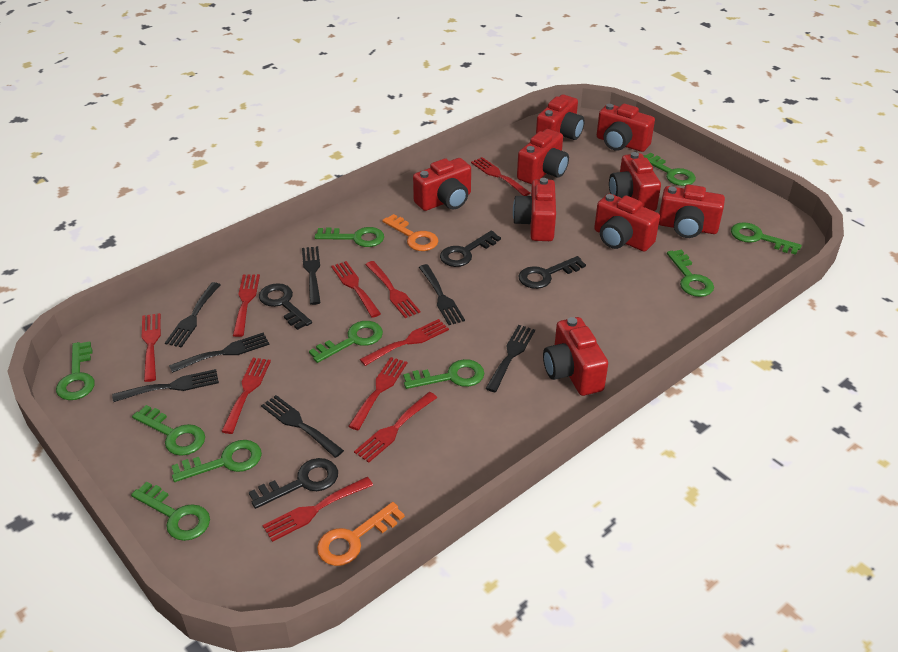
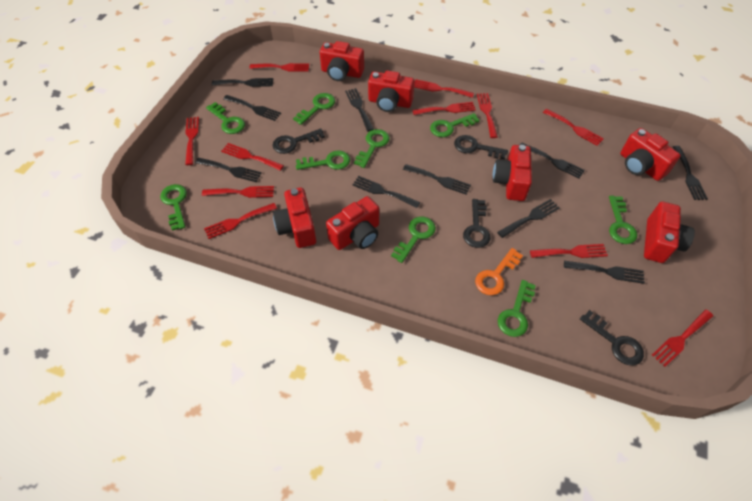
black fork: [112,369,219,402] [165,282,221,348] [169,333,270,373] [261,395,344,458] [302,246,321,305] [419,264,465,325] [485,325,535,392] = 7 -> [195,158,262,182] [212,78,273,87] [223,95,281,121] [345,88,374,132] [352,176,420,208] [403,164,471,195] [497,199,560,238] [520,142,585,178] [564,261,645,284] [673,146,708,200] = 10
green key: [56,342,95,400] [131,482,210,541] [132,405,205,456] [172,440,262,482] [309,321,383,363] [315,227,384,247] [403,359,484,389] [643,153,696,186] [667,250,714,297] [731,222,802,255] = 10 -> [160,184,187,231] [206,102,245,134] [293,93,335,125] [296,150,350,170] [354,129,389,168] [391,217,436,263] [430,113,480,137] [498,280,536,337] [609,196,637,244] = 9
orange key: [317,502,405,566] [382,214,438,251] = 2 -> [475,248,523,295] = 1
red camera: [413,158,471,211] [513,178,556,241] [517,129,569,185] [536,95,585,140] [543,317,608,396] [594,194,660,252] [597,104,655,152] [609,152,661,211] [659,184,725,238] = 9 -> [273,188,316,248] [320,41,364,81] [326,196,379,250] [368,71,415,112] [493,145,532,201] [620,128,681,181] [644,202,695,263] = 7
red fork: [142,313,161,382] [221,358,271,434] [233,274,260,337] [263,477,373,542] [331,261,381,318] [348,357,407,430] [354,392,437,463] [360,319,449,366] [365,261,420,318] [471,157,530,196] = 10 -> [185,117,199,165] [202,186,274,198] [204,203,277,239] [221,143,284,171] [249,63,309,72] [412,102,476,115] [414,79,474,98] [477,93,498,138] [530,244,608,258] [543,109,604,146] [652,309,713,367] = 11

